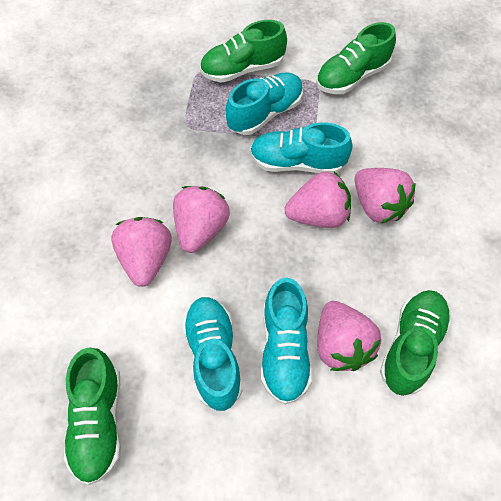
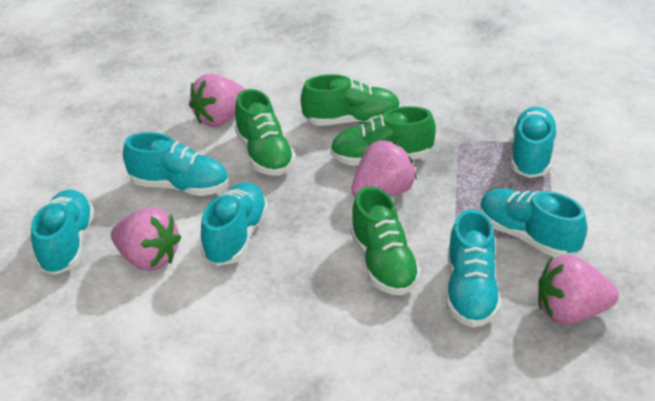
pink strawberry: [111,217,172,287] [173,186,230,253] [284,172,351,228] [317,301,381,371] [355,168,416,223] = 5 -> [111,207,181,271] [189,74,246,127] [351,140,417,198] [538,255,619,324] = 4
turquoise shoe: [182,297,243,411] [226,72,303,135] [250,122,353,174] [261,277,312,405] = 4 -> [31,189,95,275] [123,132,229,196] [201,182,268,266] [446,209,501,327] [480,188,587,258] [511,107,558,178] = 6

